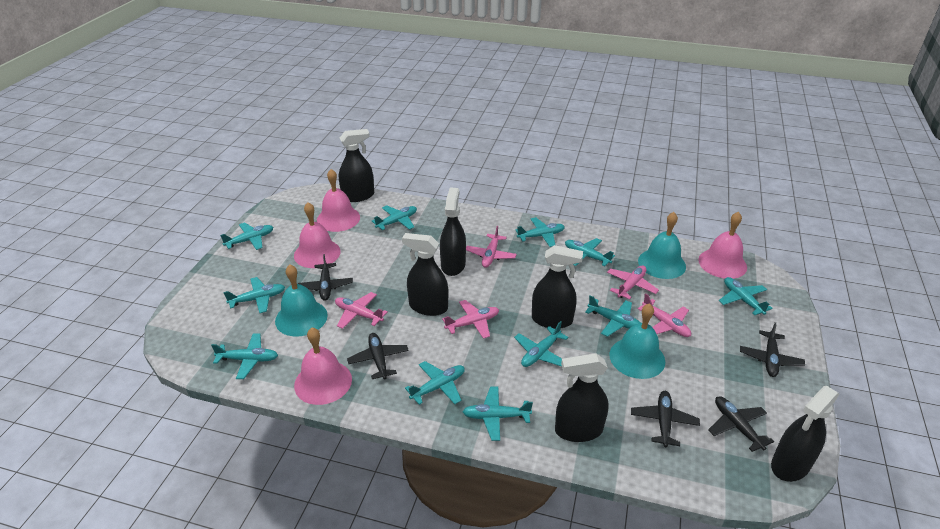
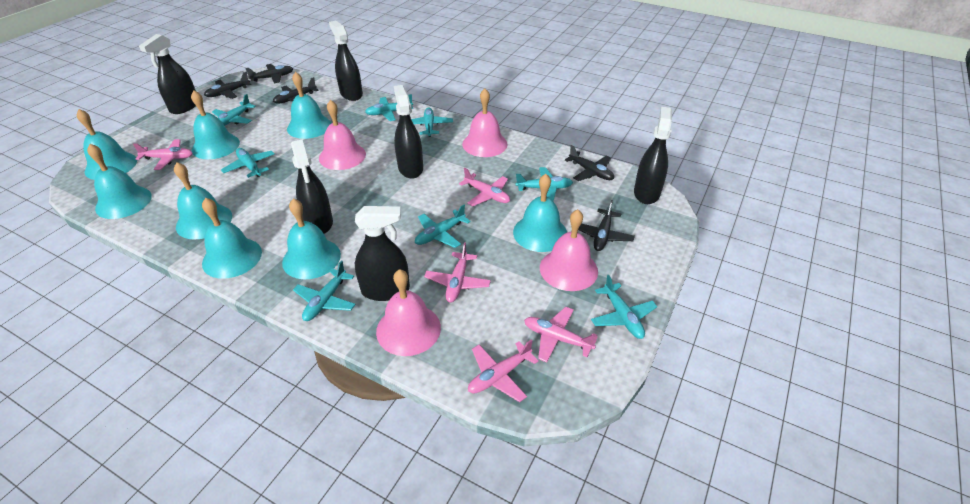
turquoise bell: [275,265,328,337] [609,303,665,379] [638,212,686,279] = 3 -> [77,109,137,180] [87,144,152,219] [174,162,232,240] [191,91,240,159] [202,198,262,279] [282,198,341,279] [287,72,331,139] [513,174,567,252] = 8
turquoise plane: [211,333,278,379] [220,222,273,250] [224,277,285,314] [372,205,417,230] [405,361,465,405] [463,387,533,441] [514,321,568,367] [516,217,565,247] [565,238,615,266] [585,295,641,337] [719,277,773,315] = 11 -> [212,94,256,126] [221,148,275,178] [293,260,356,321] [365,94,413,121] [411,107,453,137] [415,205,471,248] [515,167,573,201] [591,275,657,339] = 8

